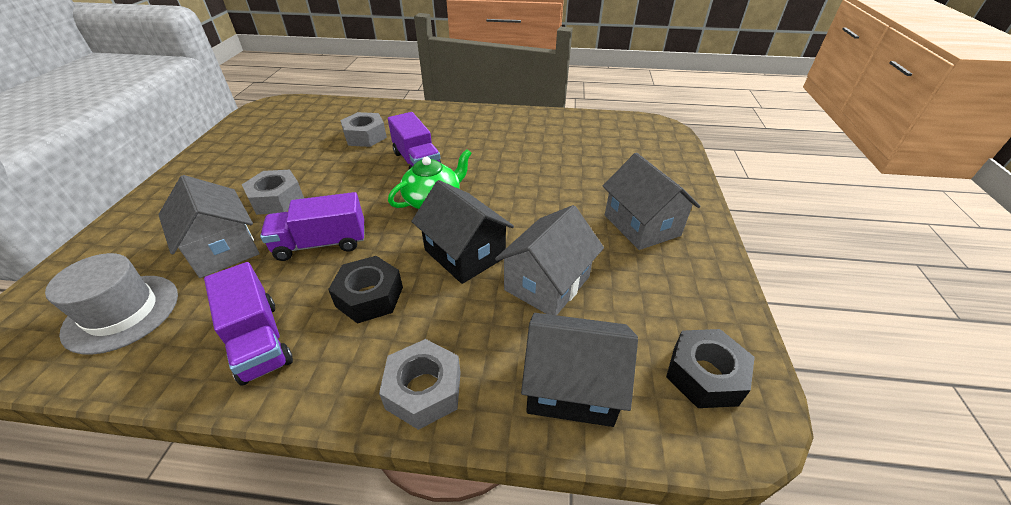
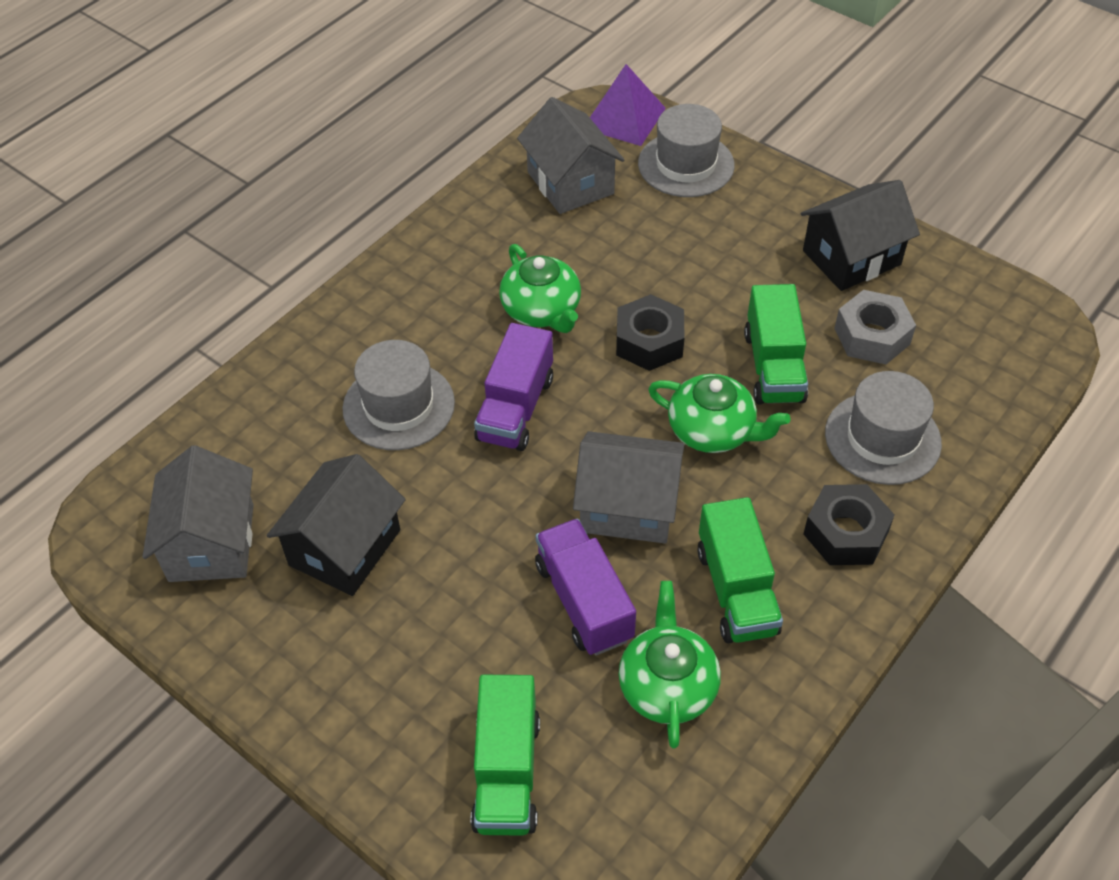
green teapot: [388,149,472,209] = 1 -> [499,244,581,333] [619,581,721,748] [648,374,790,453] = 3
green truck: none = 0 -> [471,675,540,836] [697,497,783,643] [744,284,808,405] = 3
grey hat: [45,253,178,355] = 1 -> [343,340,455,450] [638,104,735,197] [825,371,942,485] = 3
grey nut: [242,170,304,215] [340,112,387,147] [379,339,461,430] = 3 -> [834,290,916,364] = 1
purple pyramid: none = 0 -> [590,64,666,146] = 1
purple truck: [204,262,293,386] [260,192,364,261] [388,112,442,169] = 3 -> [474,323,553,451] [535,518,636,655] = 2

